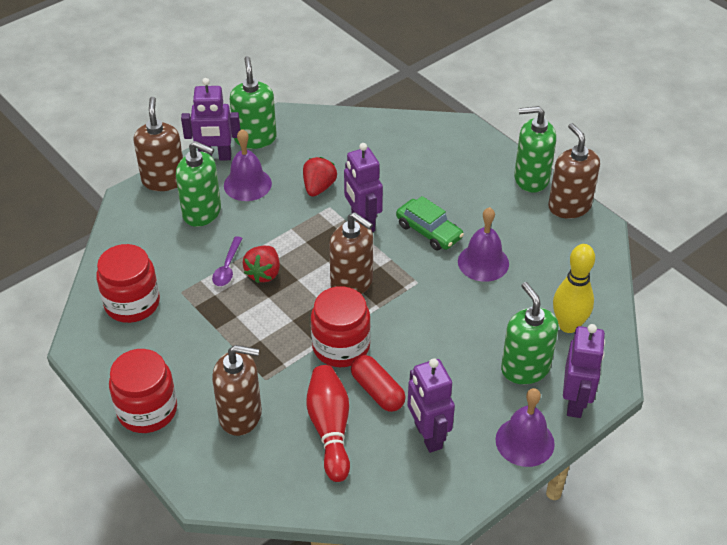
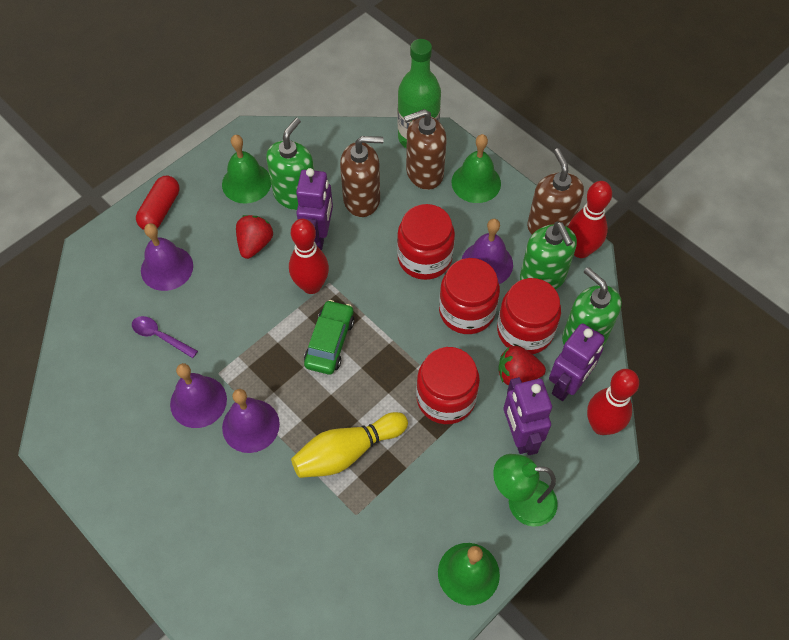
brown soap dispenser: [133,97,183,191] [212,345,262,436] [329,212,373,294] [548,123,600,219] = 4 -> [340,136,384,217] [404,109,447,190] [527,148,584,234] = 3
green bell: none = 0 -> [222,135,271,204] [438,543,500,606] [452,134,501,203] = 3
green bottle: none = 0 -> [398,39,441,149] = 1
green lamp: none = 0 -> [493,454,558,527] = 1
green soap dispenser: [176,141,221,227] [230,56,277,149] [501,282,559,384] [514,106,556,193] = 4 -> [266,118,314,210] [520,222,577,290] [562,267,622,346] = 3
purple bell: [224,129,272,201] [458,207,509,282] [496,388,555,467] = 3 -> [141,223,193,291] [170,363,227,428] [222,389,280,453] [462,219,513,284] = 4
purple robot: [181,78,240,161] [344,143,383,232] [407,358,455,453] [563,324,605,418] = 4 -> [296,168,333,250] [504,377,552,455] [549,323,605,401] = 3
red bowling pin: [306,365,350,482] = 1 -> [289,219,329,294] [568,181,612,258] [587,369,639,435] = 3
red jar: [96,244,160,323] [109,349,177,433] [311,286,371,367] = 3 -> [397,204,455,280] [416,347,480,424] [439,258,500,334] [497,278,561,354] = 4

